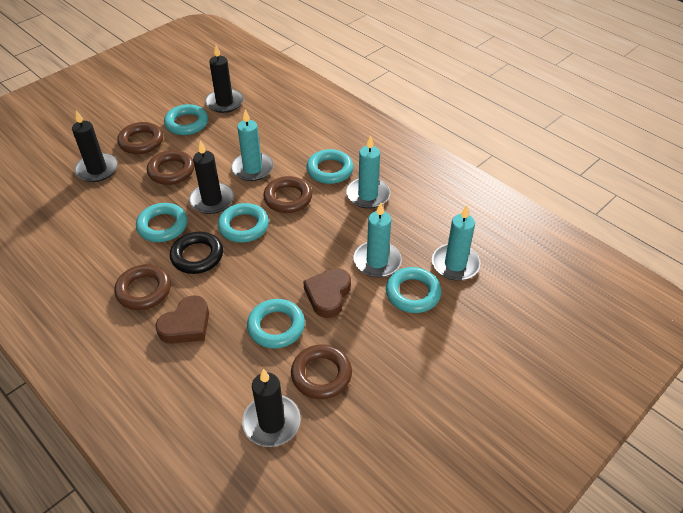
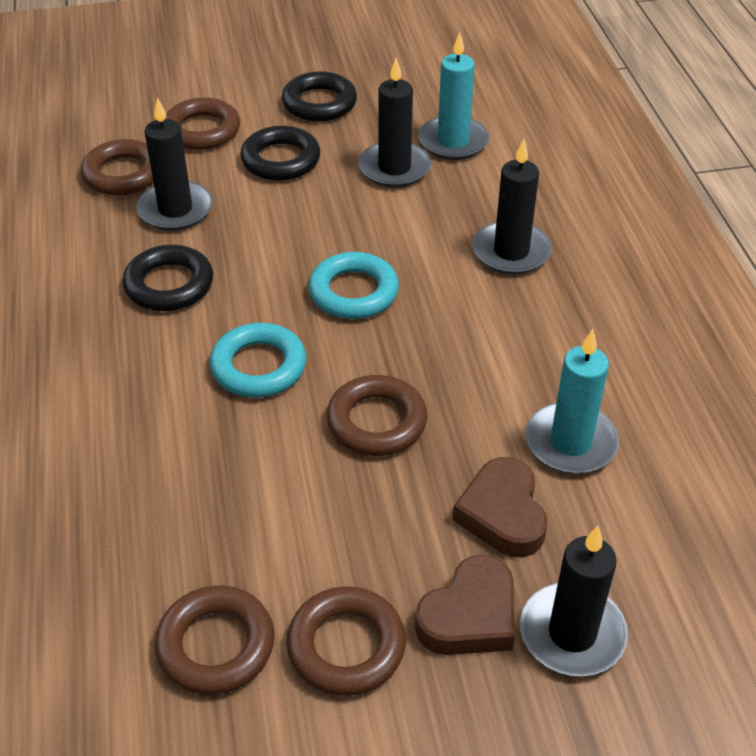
black ring: [170,232,223,274] = 1 -> [123,245,213,311] [240,126,320,181] [282,71,357,122] = 3
turquoise candle: [231,109,274,181] [346,135,390,209] [353,202,402,277] [432,205,481,281] = 4 -> [418,32,489,160] [526,329,619,474] = 2
turquoise ring: [136,203,187,242] [164,104,208,135] [218,203,269,243] [247,299,305,348] [306,149,353,184] [386,267,441,313] = 6 -> [210,323,306,398] [308,252,399,319] = 2

